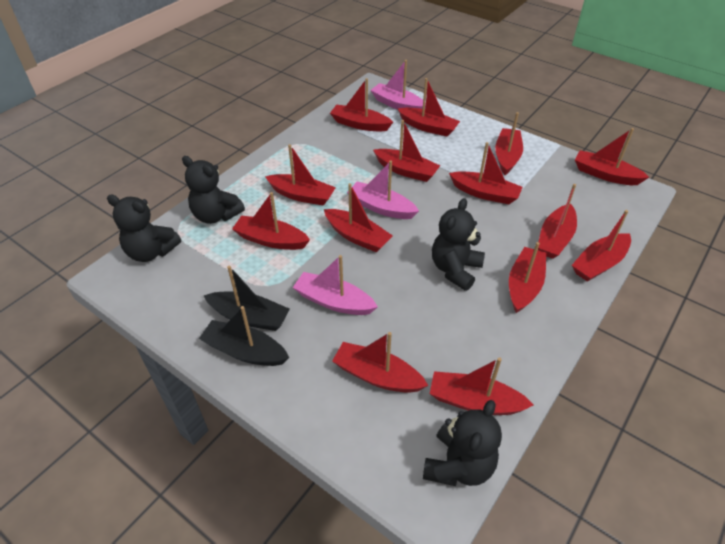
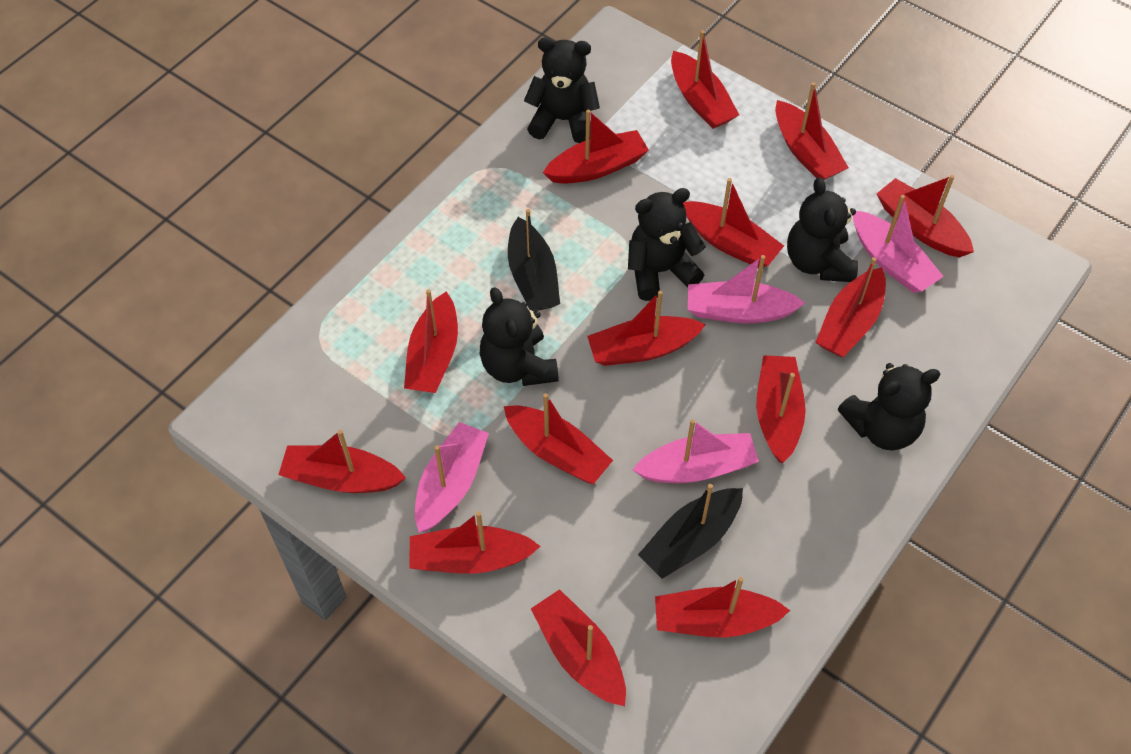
black teddy bear: [107,195,181,262] [182,156,245,224] [423,400,502,486] [432,198,485,291] = 4 -> [480,287,559,386] [524,37,600,143] [628,188,706,301] [787,177,858,282] [838,363,940,450] = 5
pink boat: [293,255,378,315] [347,161,419,219] [371,60,426,110] = 3 -> [415,422,489,532] [633,419,759,483] [688,255,805,323] [853,195,944,293] = 4

